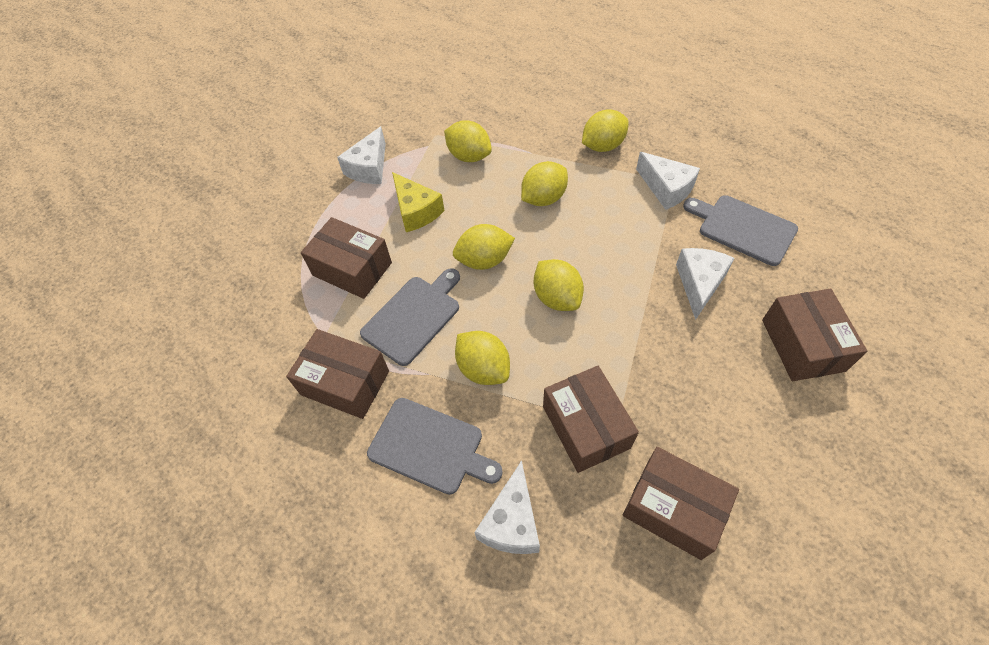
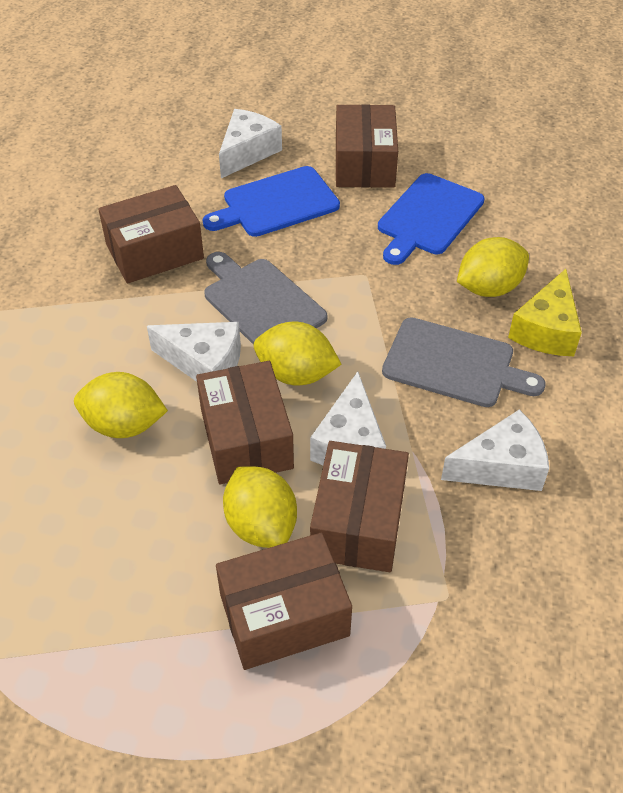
blue cutting board: none = 0 -> [203,166,340,237] [378,173,484,265] = 2
grey cutting board: [360,268,460,366] [367,398,503,495] [683,195,798,266] = 3 -> [204,252,327,345] [382,317,545,407] = 2
yellow lemon: [444,120,492,162] [453,224,515,270] [455,331,510,385] [521,161,568,206] [534,259,584,311] [582,109,629,152] = 6 -> [74,372,168,438] [223,466,297,548] [254,322,342,385] [457,237,529,297] = 4

